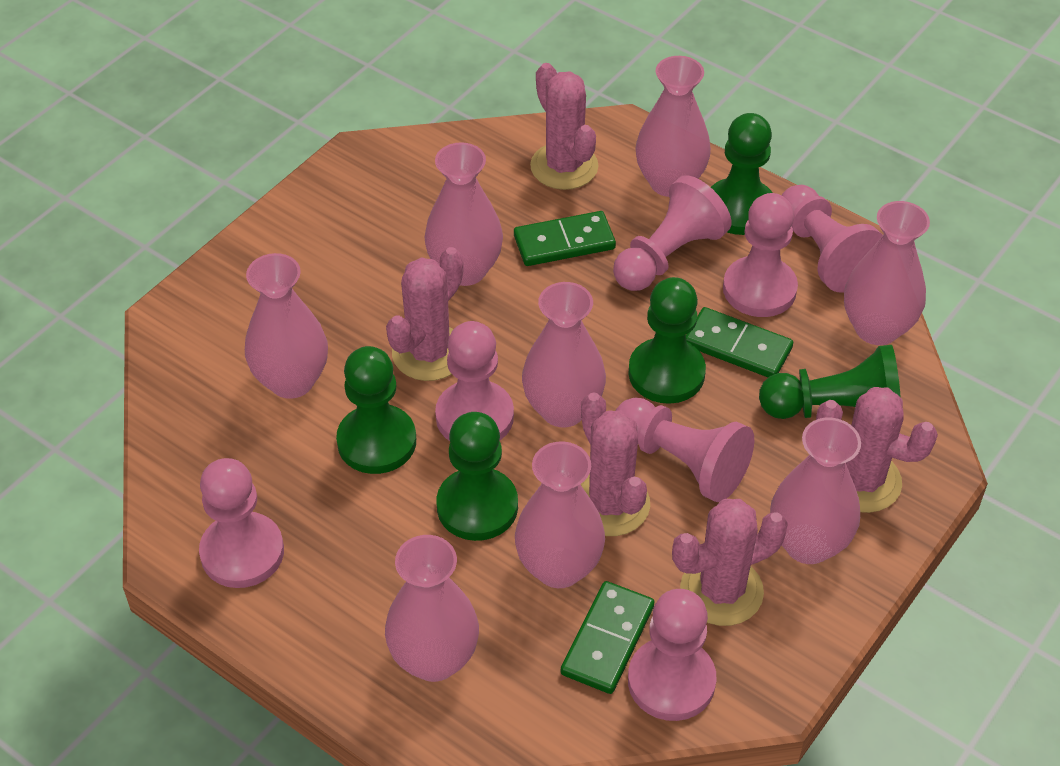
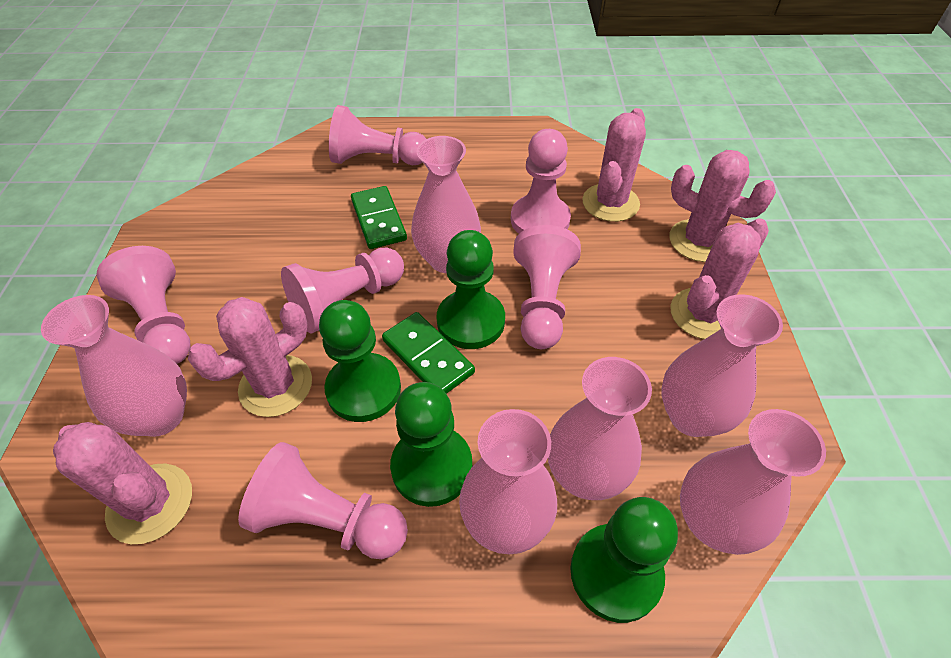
green domino: [514,211,616,266] [561,581,655,694] [686,307,793,377] = 3 -> [351,186,407,249] [382,312,475,394] = 2
green pawn: [336,346,416,474] [436,412,518,541] [628,277,706,404] [711,113,772,235] [759,345,901,419] = 5 -> [319,300,401,422] [390,382,472,507] [436,230,505,349] [570,497,678,623] = 4
pink pawn: [199,458,284,588] [435,321,514,441] [613,175,731,291] [615,397,754,502] [628,589,717,721] [723,193,798,317] [782,185,883,293] = 7 -> [96,246,191,364] [238,442,408,559] [281,247,404,334] [329,105,426,165] [511,129,571,234] [513,225,581,349] = 6
pink vase: [245,253,328,399] [385,535,479,682] [424,142,503,286] [515,441,605,588] [522,282,606,427] [636,56,711,197] [770,418,861,564] [844,201,930,345] = 8 -> [41,295,187,437] [411,136,481,273] [459,409,557,554] [548,357,652,500] [661,294,783,437] [680,409,826,555] = 6

